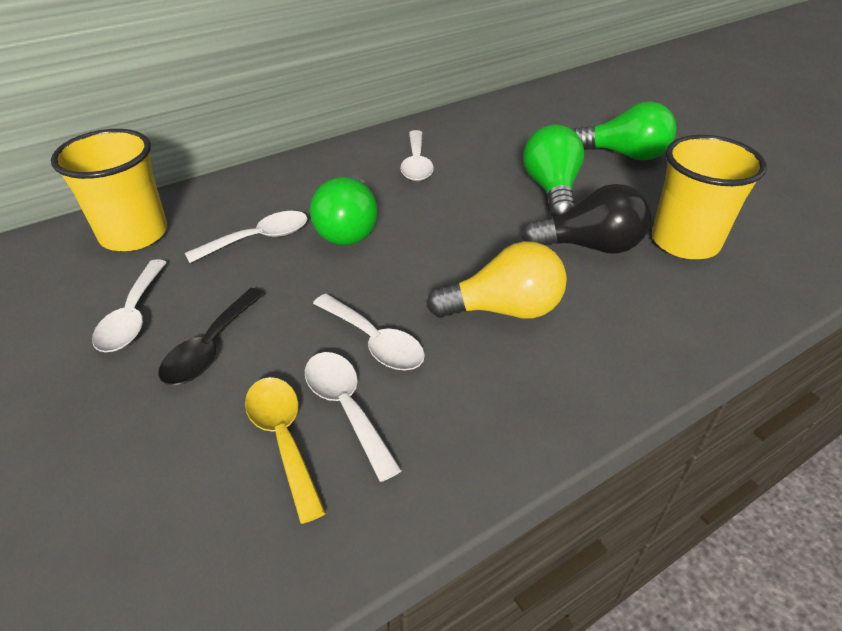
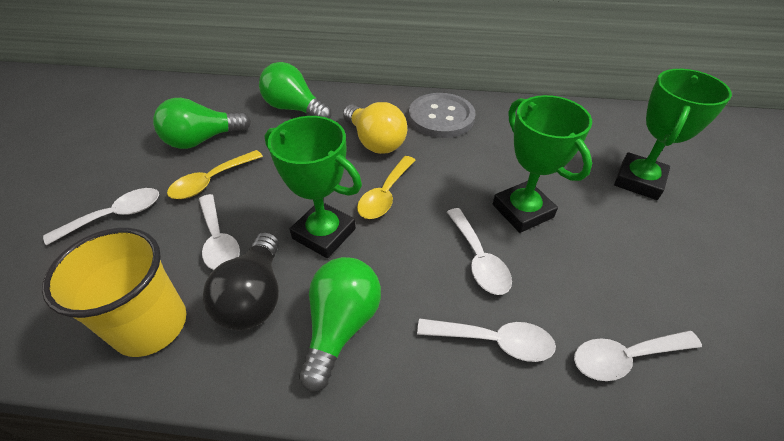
black spoon: [158,288,265,385] = 1 -> none = 0
green trophy: none = 0 -> [265,116,362,258] [493,95,592,233] [614,69,732,200] = 3
grey button: none = 0 -> [409,93,476,138] = 1
yellow cup: [51,129,167,251] [652,135,767,259] = 2 -> [42,228,186,357] = 1
yellow spoon: [245,377,326,524] = 1 -> [167,150,263,199] [357,156,415,219] = 2

